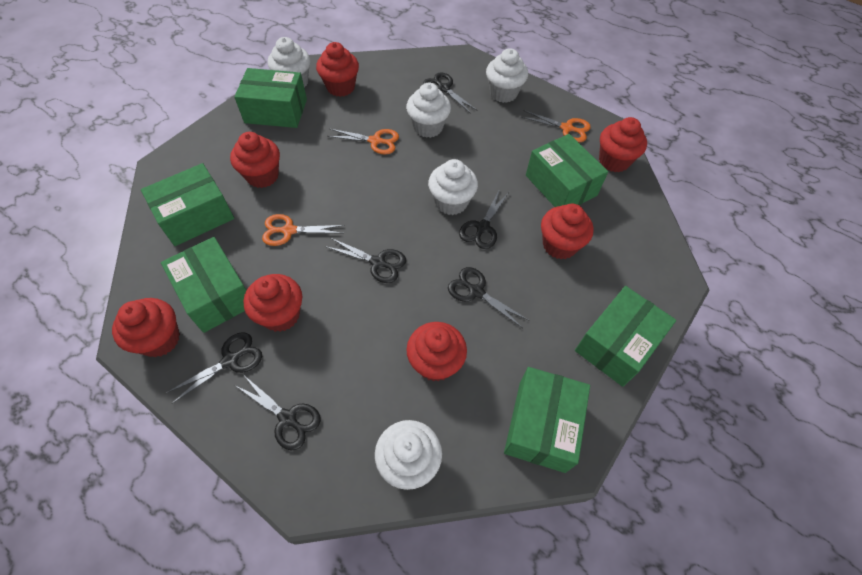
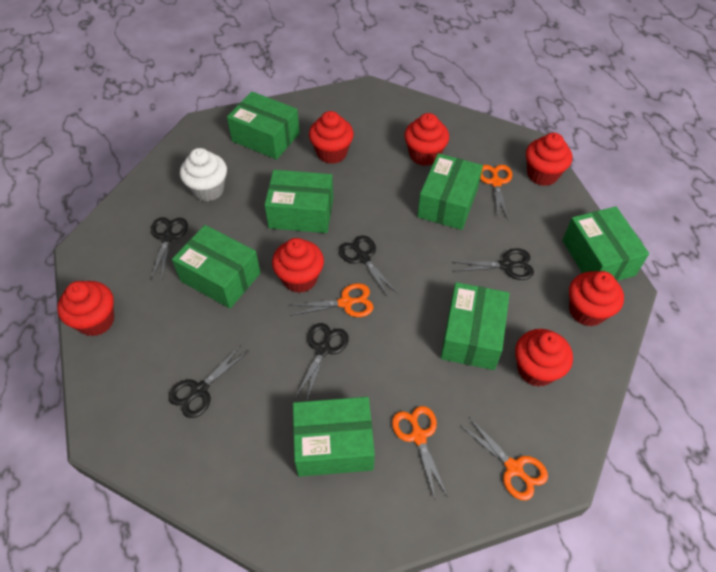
black scissors: [166,332,262,404] [235,376,321,451] [325,238,406,283] [423,72,478,114] [448,267,528,328] [459,189,509,249] = 6 -> [151,217,188,281] [169,345,249,418] [295,323,349,400] [339,236,398,298] [453,248,534,280] = 5
green box: [141,163,234,246] [161,237,247,333] [234,68,307,128] [504,367,590,473] [526,134,608,207] [575,286,676,387] = 6 -> [172,225,261,309] [227,92,300,160] [265,170,333,233] [293,397,375,477] [417,153,483,230] [441,282,510,370] [562,206,649,281] = 7
orange scissors: [262,214,345,246] [327,129,399,154] [521,110,591,142] = 3 -> [288,283,373,317] [392,406,447,499] [460,417,548,500] [480,165,512,219] = 4
white cupcake: [268,37,310,88] [375,420,442,490] [406,83,451,138] [428,159,478,215] [486,48,528,103] = 5 -> [180,148,227,201] = 1

